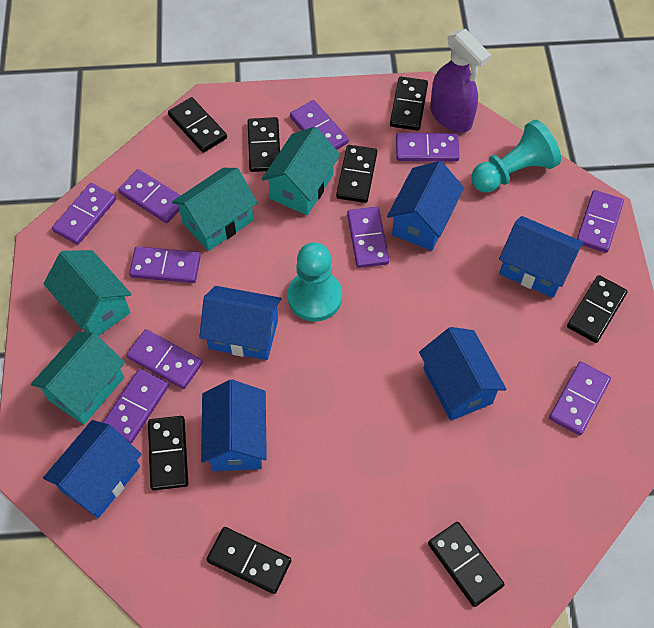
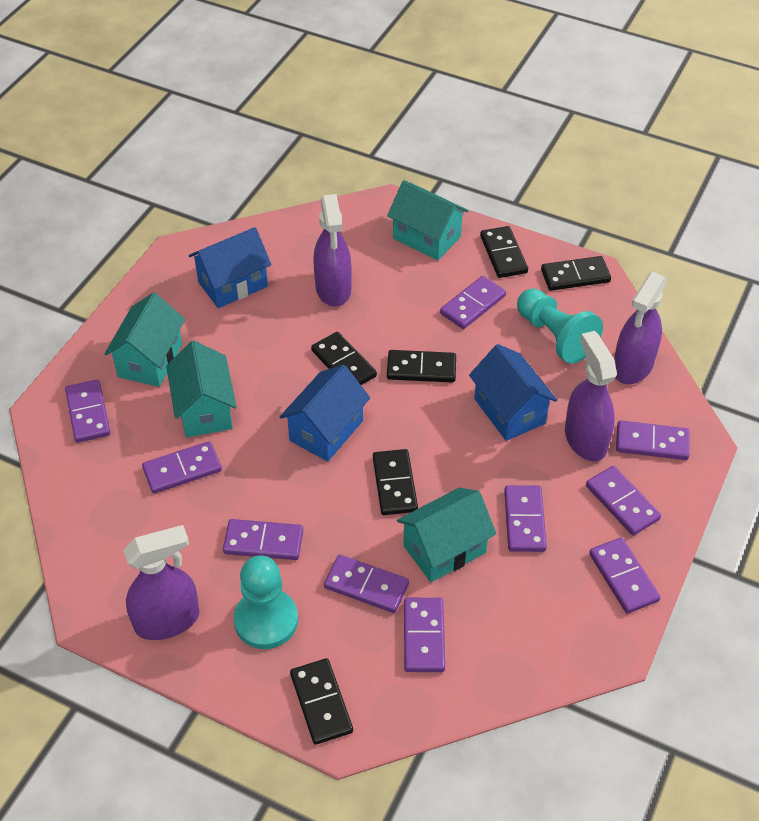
black domino: [148,416,188,490] [168,97,227,153] [206,527,292,594] [248,117,280,172] [336,145,377,203] [390,77,428,131] [428,522,505,607] [567,275,628,343] = 8 -> [290,658,353,745] [311,332,377,385] [373,449,418,515] [387,350,456,383] [480,226,528,278] [541,256,611,291] = 6
blue house: [43,420,142,518] [199,286,281,360] [201,380,267,471] [387,161,464,251] [419,327,506,421] [499,216,583,298] = 6 -> [189,227,271,308] [280,365,370,461] [469,344,557,441] = 3
purple spray bottle: [430,29,491,133] = 1 -> [123,525,200,640] [313,194,352,307] [565,331,617,461] [614,272,667,384] = 4

